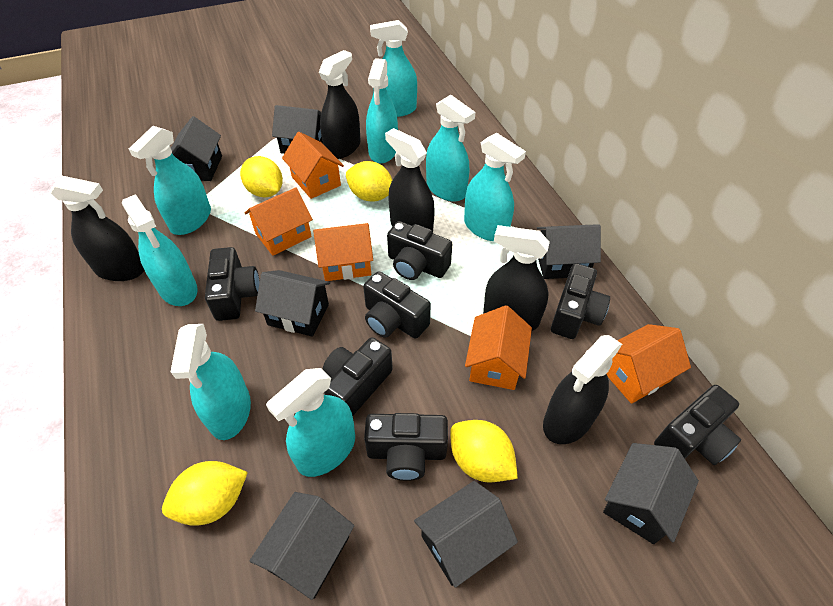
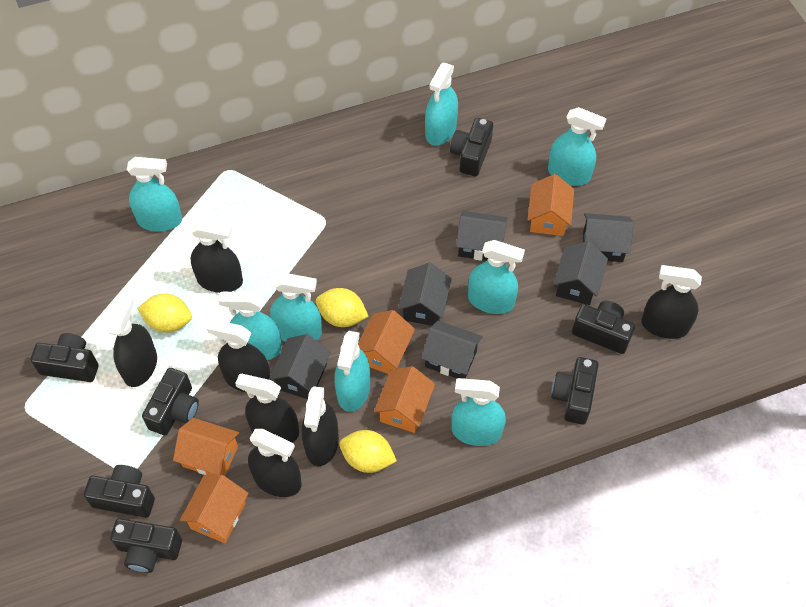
black house: [171,116,222,181] [250,492,354,600] [255,270,330,337] [272,105,323,154] [414,481,518,588] [537,224,601,279] [603,443,699,544] = 7 -> [269,334,331,399] [398,263,452,326] [421,321,483,379] [456,211,507,261] [554,241,608,305] [583,213,634,262] = 6
black spray bottle: [50,175,144,281] [319,50,361,159] [385,128,435,232] [483,225,550,331] [543,335,622,444] = 5 -> [107,294,157,387] [190,219,243,293] [207,319,270,392] [235,374,299,442] [248,429,302,497] [302,386,339,466] [641,265,702,339] = 7
yellow lemon: [162,461,248,525] [240,156,283,197] [346,161,392,201] [450,420,518,483] = 4 -> [137,294,192,333] [316,288,369,327] [339,430,397,473] = 3

